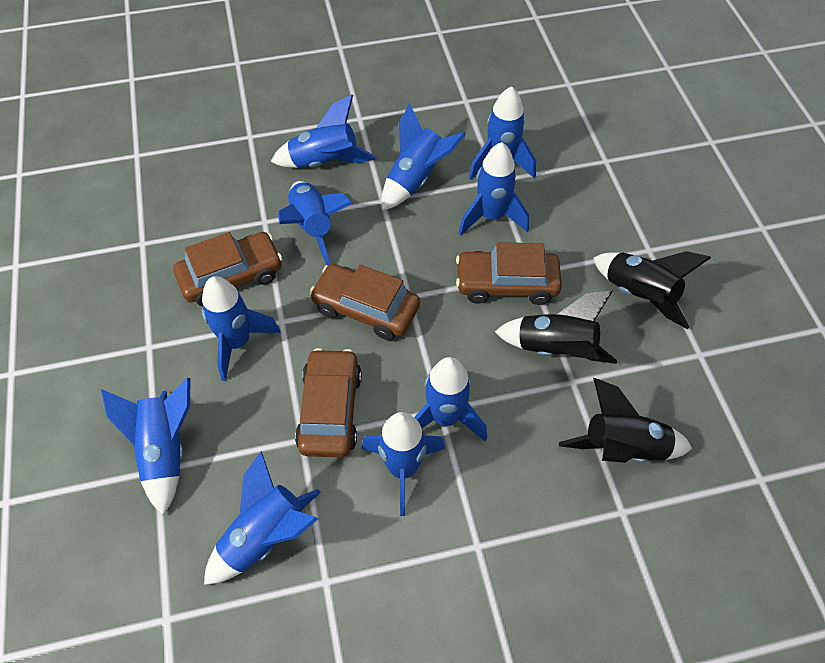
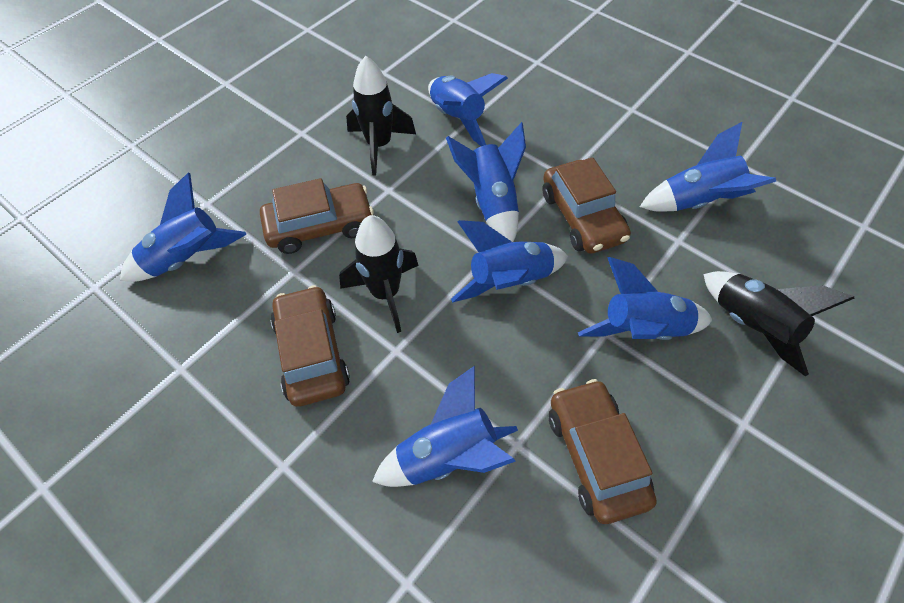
blue rocket: [101,378,190,515] [202,276,281,381] [204,451,320,585] [271,95,377,168] [278,181,353,266] [362,412,445,516] [382,103,466,211] [414,357,487,441] [459,142,529,235] [469,86,536,180] = 10 -> [120,173,246,282] [372,366,518,487] [428,73,508,146] [446,122,526,242] [451,220,568,302] [578,257,712,340] [640,121,776,212] = 7

